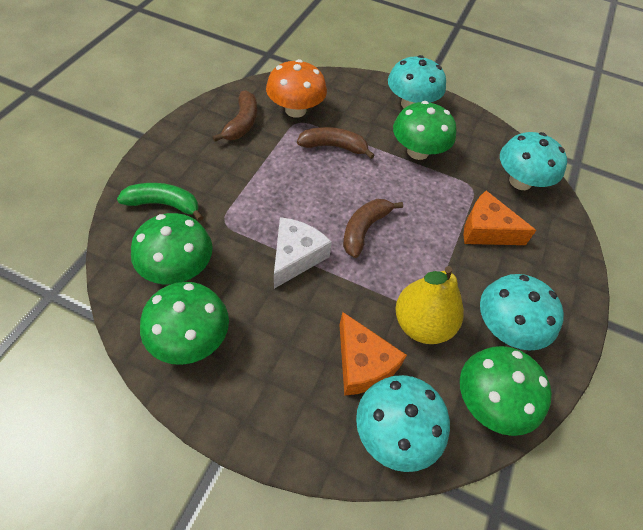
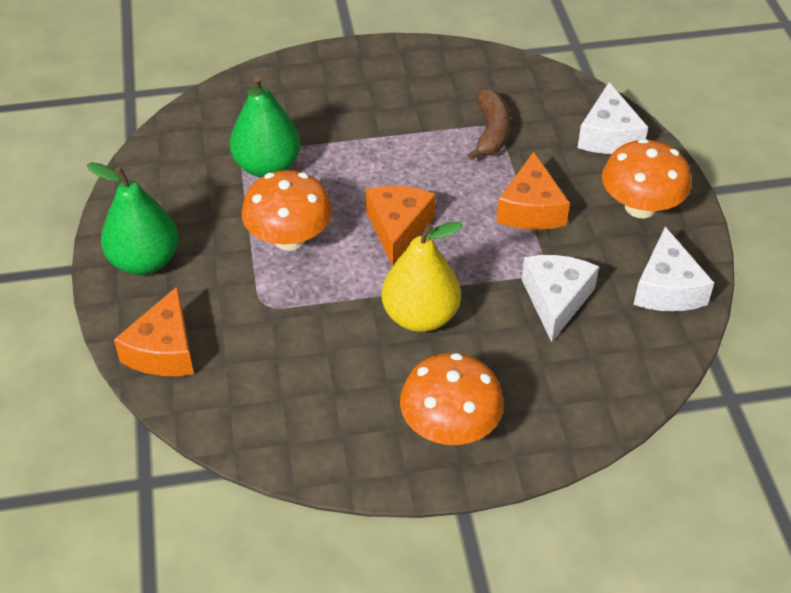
brown banana: [213,90,257,142] [297,127,375,159] [343,199,403,258] = 3 -> [468,89,511,160] = 1
green banana: [117,183,203,221] = 1 -> none = 0
green mushroom: [131,213,213,284] [140,282,229,365] [393,101,456,160] [460,346,552,436] = 4 -> none = 0
green pear: none = 0 -> [87,162,179,275] [230,76,301,177] = 2
orange cheese: [340,312,407,396] [463,191,536,245] = 2 -> [114,286,194,376] [365,186,436,266] [496,152,570,230] = 3
orange mushroom: [266,59,327,118] = 1 -> [242,170,332,251] [400,353,504,445] [602,138,691,218] = 3
turquoise mushroom: [356,375,450,472] [388,55,446,108] [480,274,564,351] [500,132,567,190] = 4 -> none = 0
white cheese: [274,217,332,289] = 1 -> [522,255,599,342] [577,82,648,154] [633,227,714,311] = 3

